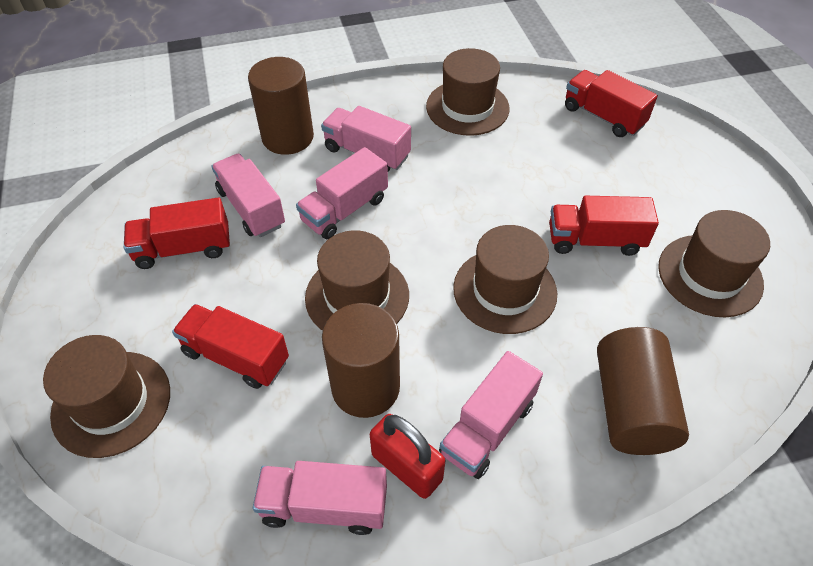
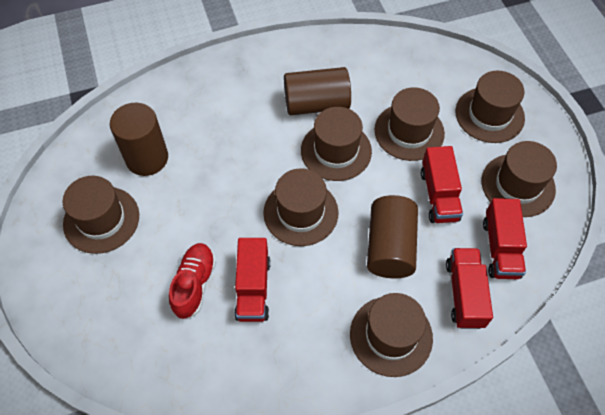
brown hat: [43,335,170,458] [305,230,409,331] [426,48,510,136] [453,225,557,334] [658,210,770,317] = 5 -> [62,176,139,254] [263,168,338,246] [301,107,372,181] [350,293,433,377] [374,87,445,161] [456,71,525,143] [482,141,557,217] = 7
pink truck: [211,153,285,237] [253,461,387,535] [296,147,388,239] [321,106,411,171] [439,351,543,479] = 5 -> none = 0
red padlock: [370,414,445,499] = 1 -> none = 0
red shoe: none = 0 -> [169,243,216,319] = 1

